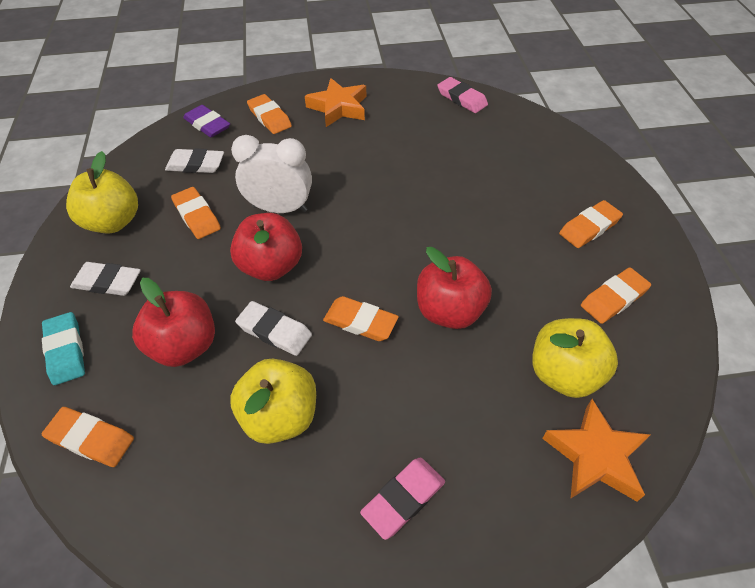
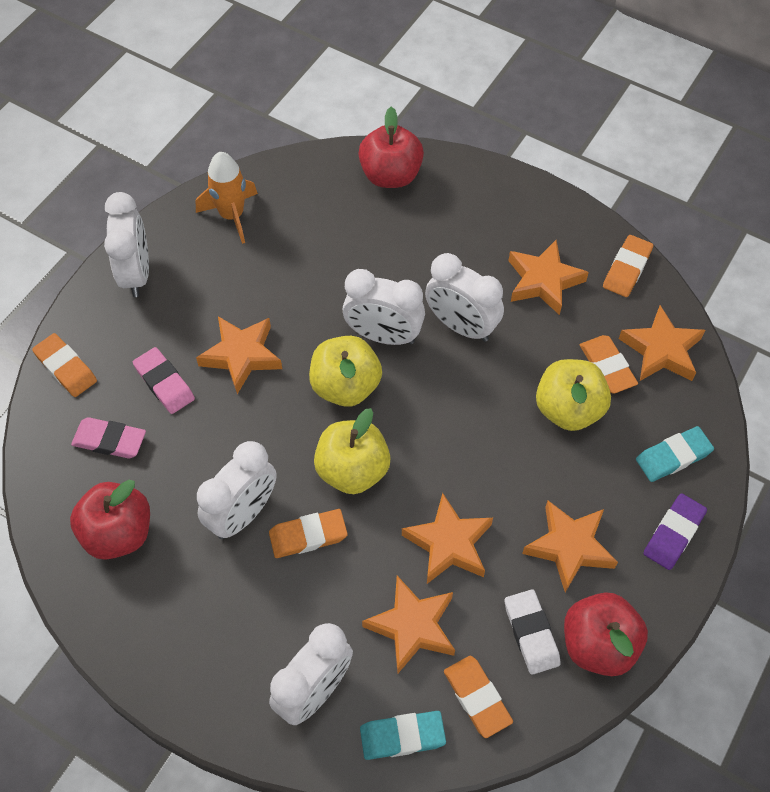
orange eraser: [42,407,134,467] [171,187,221,239] [247,94,292,134] [323,296,399,341] [559,200,623,248] [581,267,651,324] = 6 -> [32,333,97,397] [269,509,348,558] [444,656,513,738] [580,335,638,394] [603,235,653,297] = 5
orange rocket: none = 0 -> [196,152,258,244] = 1
orange star: [305,78,366,127] [542,399,650,502] = 2 -> [196,316,282,394] [362,576,455,673] [402,493,493,584] [509,239,589,315] [522,500,618,592] [619,305,705,381] = 6
turquoise eraser: [42,312,85,385] = 1 -> [360,711,446,760] [636,426,714,482] = 2
white clock: [231,135,312,213] = 1 -> [104,192,149,297] [197,441,277,539] [269,623,353,725] [343,269,425,345] [425,253,504,342] = 5
white eraser: [70,262,141,296] [165,148,224,173] [235,301,312,356] = 3 -> [504,589,561,675] = 1

